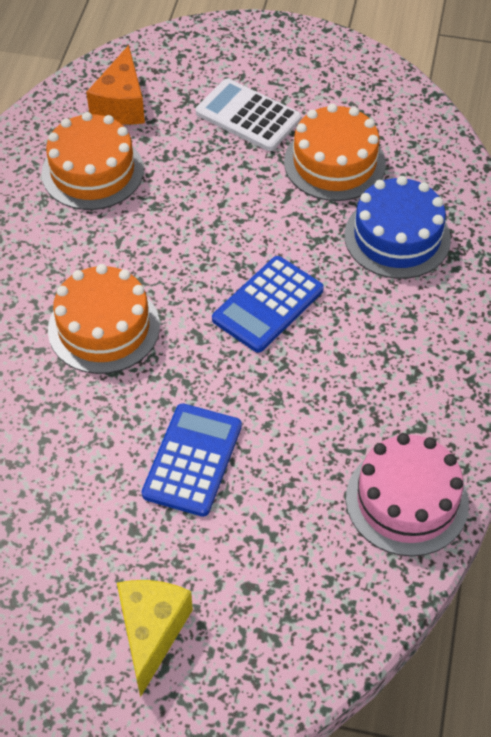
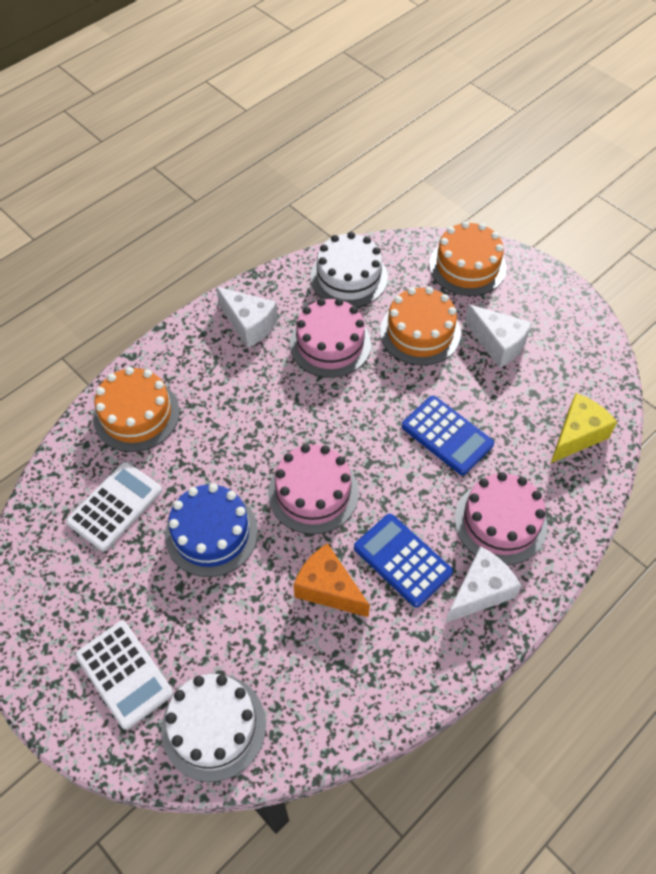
pink cake: [346,433,469,556] = 1 -> [268,444,359,534] [290,298,371,378] [455,472,548,565] = 3
white cake: none = 0 -> [161,674,266,782] [310,232,388,307] = 2
white calculator: [196,79,301,151] = 1 -> [66,462,162,551] [75,621,174,730] = 2
white cheese: none = 0 -> [216,287,278,348] [445,546,521,623] [465,304,532,368] = 3

